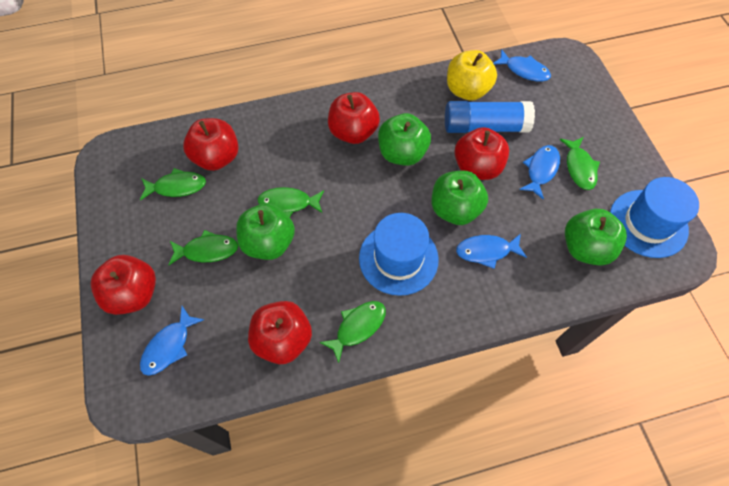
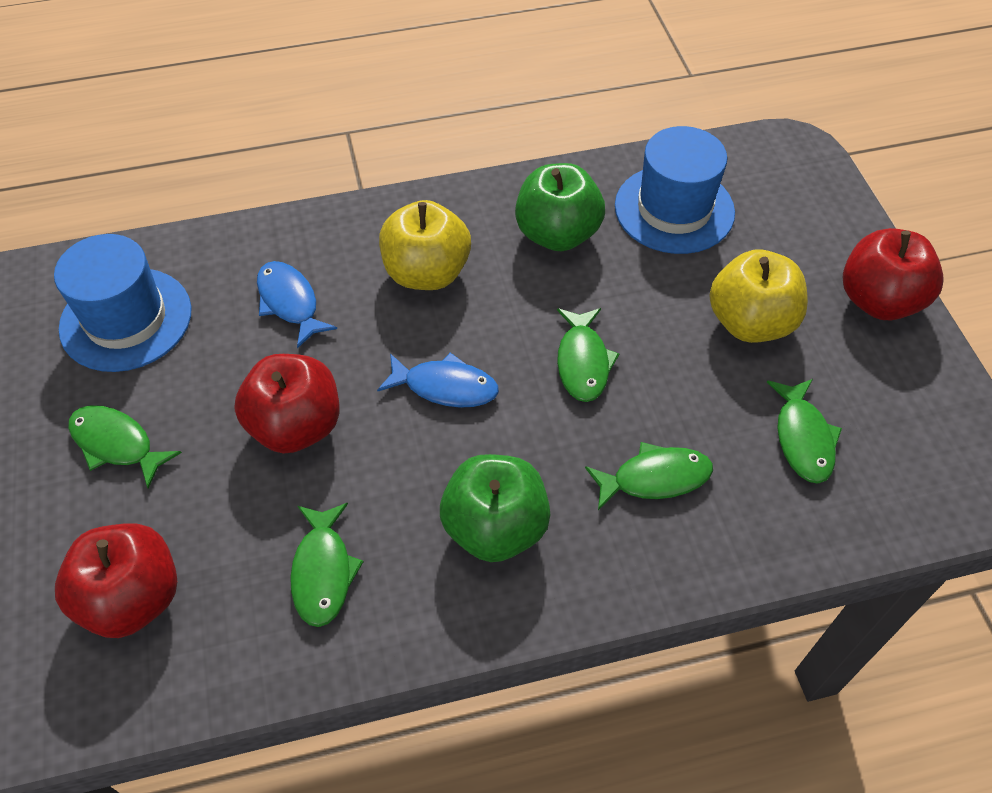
blue fish: [140,306,204,376] [456,234,527,269] [493,49,551,82] [519,145,560,200] = 4 -> [257,261,337,349] [377,353,499,408] = 2
blue glue stick: [445,101,535,133] = 1 -> none = 0
green apple: [236,203,295,260] [378,113,431,166] [432,171,488,225] [565,209,627,266] = 4 -> [440,454,551,562] [515,163,605,252] = 2
red apple: [91,255,156,315] [183,118,239,171] [248,301,312,364] [328,92,380,144] [454,127,509,180] = 5 -> [55,523,177,638] [234,354,339,454] [843,228,944,320] = 3
yellow apple: [447,50,497,100] = 1 -> [379,200,471,290] [709,249,808,343] = 2

